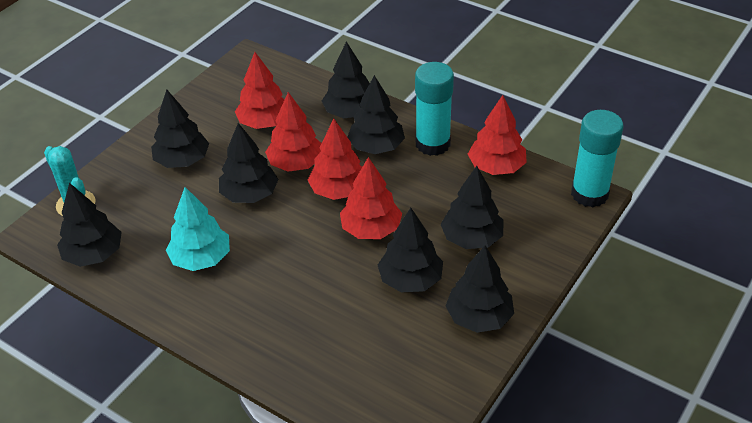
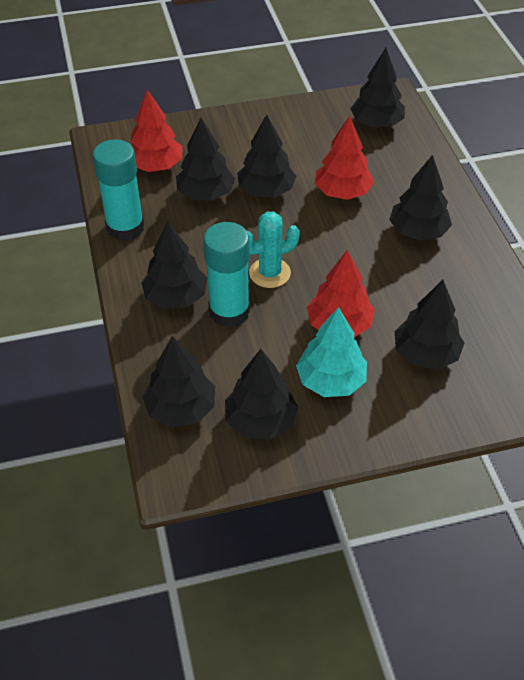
red tree: [235,52,285,129] [265,92,321,172] [308,119,362,200] [340,157,402,239] [468,95,527,175] = 5 -> [131,90,183,172] [307,250,375,337] [315,116,374,200] = 3

